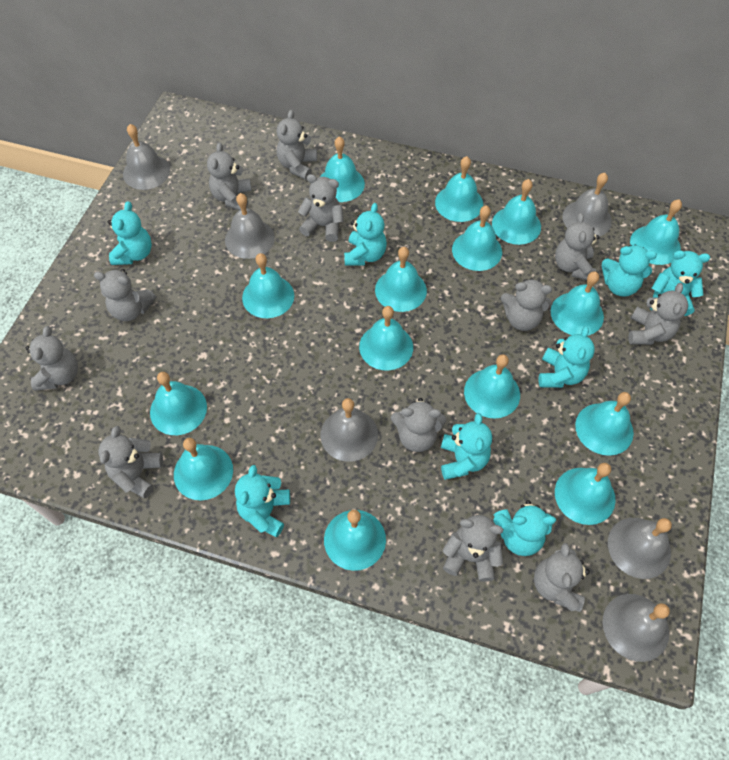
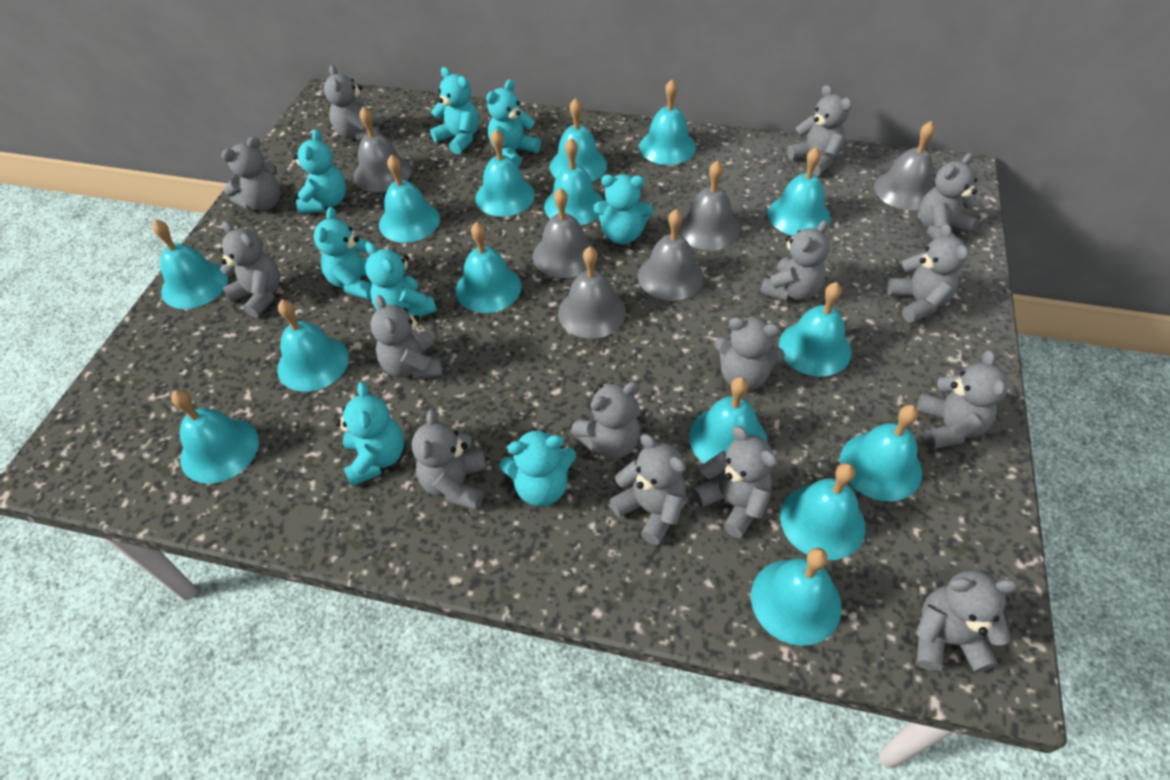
grey teddy bear: [26,326,78,391] [94,269,156,321] [98,426,163,498] [207,142,252,210] [277,110,317,180] [298,174,344,242] [391,398,446,452] [443,515,503,582] [501,278,552,331] [534,543,590,612] [555,213,600,280] [628,283,688,345] = 12 -> [220,221,280,318] [222,136,280,211] [324,65,381,142] [370,295,443,380] [412,409,487,510] [571,382,641,459] [609,434,686,545] [693,426,777,538] [714,316,785,391] [760,220,830,301] [787,85,852,176] [887,223,969,323] [916,570,1018,672] [917,350,1009,450] [919,153,977,240] = 15

